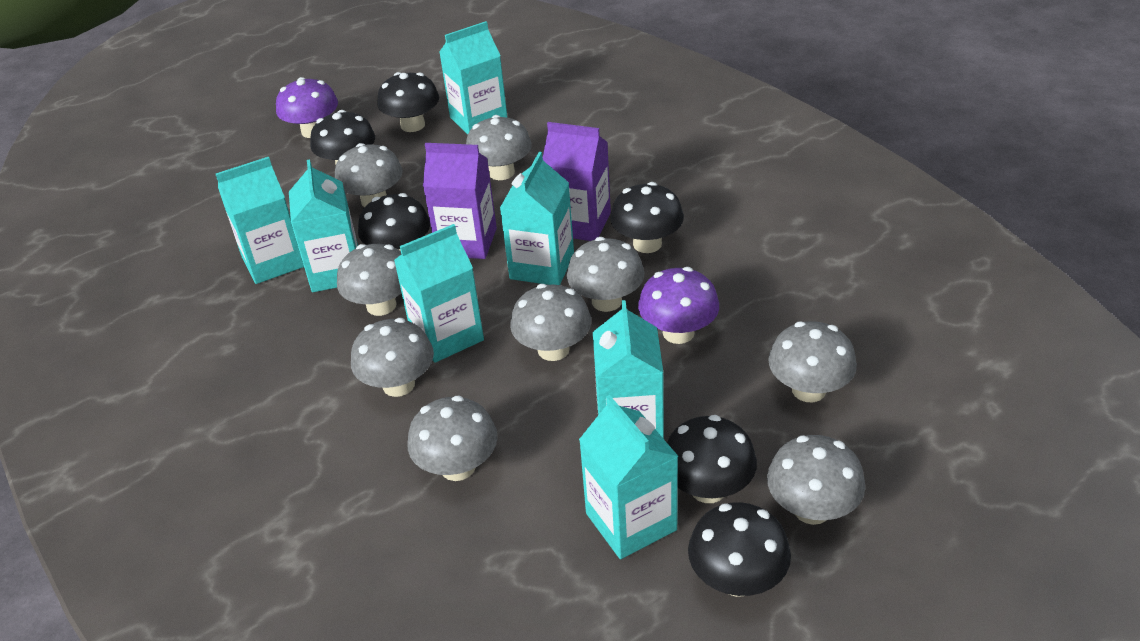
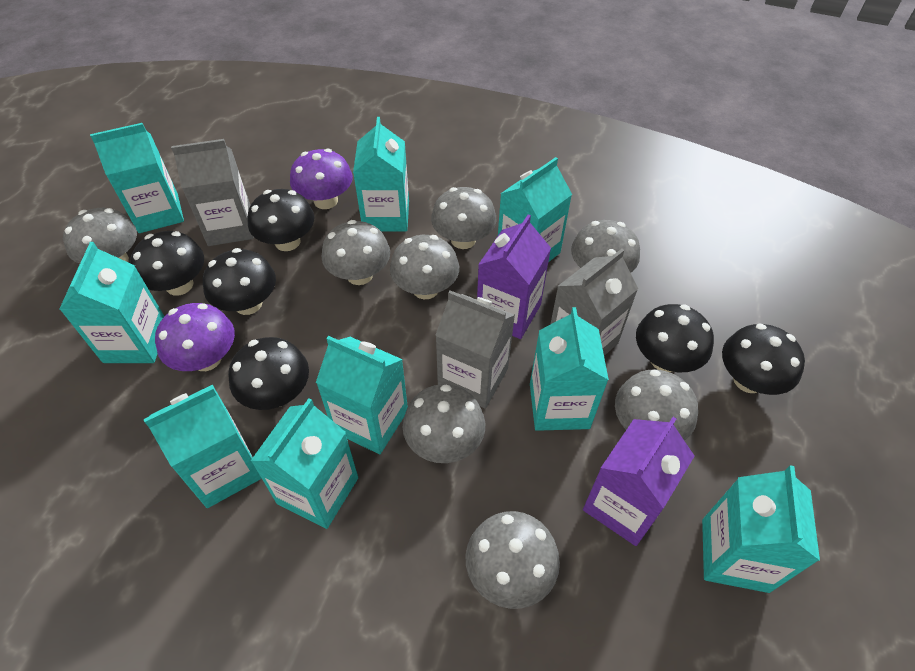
grey carton: none = 0 -> [171,139,254,246] [435,290,515,409] [551,249,638,356] = 3
grey mushroom: [335,143,403,207] [337,244,402,316] [351,318,434,397] [407,396,498,481] [466,115,532,180] [510,284,591,361] [567,237,645,312] [767,435,866,525] [768,321,857,402] = 9 -> [63,208,137,264] [321,220,390,285] [390,235,459,299] [403,384,485,463] [431,187,497,249] [465,511,560,609] [571,220,640,273] [615,370,698,441] = 8
turquoise carton: [216,157,304,284] [289,159,358,292] [394,224,484,363] [439,21,508,134] [500,152,574,285] [579,395,678,559] [593,300,664,439] = 7 -> [59,242,165,363] [90,123,184,233] [143,385,262,508] [251,398,358,529] [316,336,408,454] [353,117,409,232] [498,157,572,261] [530,307,609,431] [702,465,820,593] = 9

